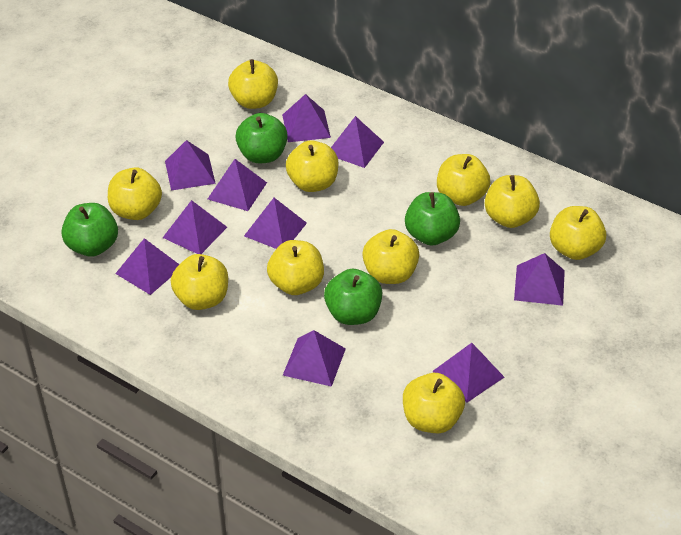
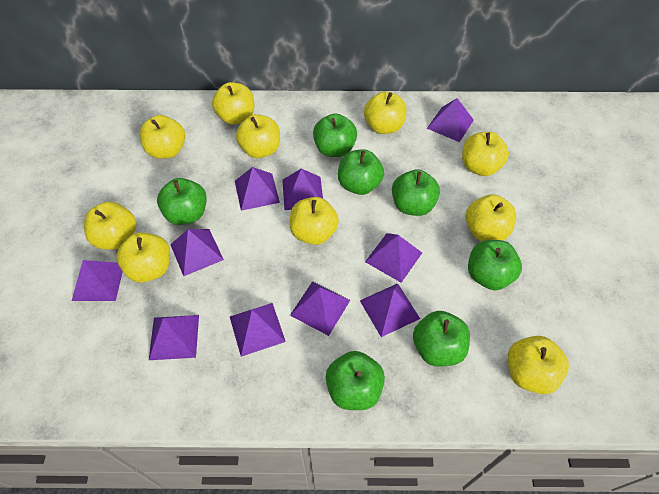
green apple: [61,203,118,257] [235,113,288,163] [324,269,382,325] [405,192,460,246] = 4 -> [157,178,207,225] [313,113,357,157] [326,351,385,410] [338,149,384,195] [392,169,440,216] [413,311,470,367] [468,240,522,290] = 7

